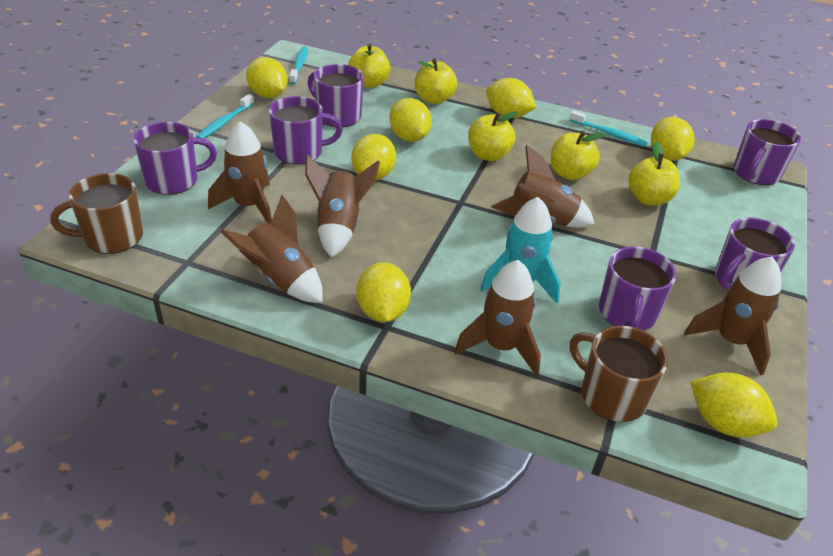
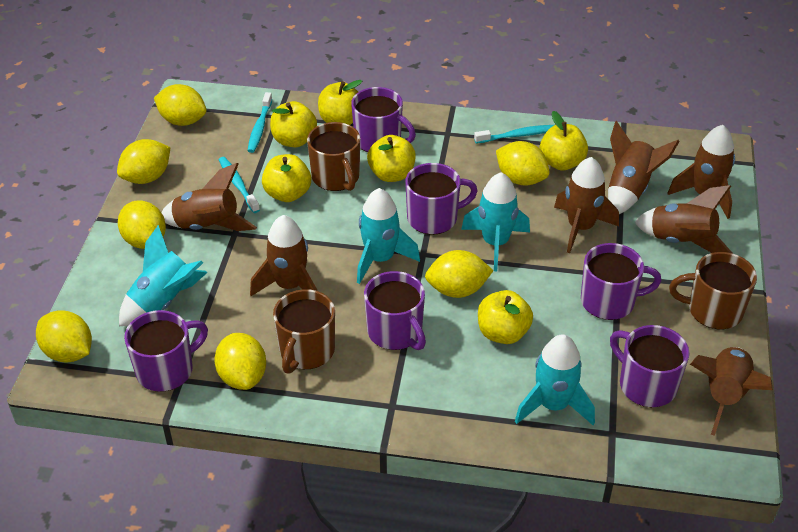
brown mug: [51,173,143,254] [570,326,668,422] = 2 -> [273,289,335,374] [307,122,360,191] [669,252,757,329] = 3
brown rocket: [208,121,272,224] [220,195,323,303] [305,154,380,257] [454,260,541,376] [492,145,594,228] [684,257,781,375] = 6 -> [161,163,257,231] [250,215,317,296] [554,157,619,253] [608,121,680,214] [634,185,732,253] [668,125,735,219] [690,347,773,436] = 7
turquoise rocket: [480,197,561,303] = 1 -> [119,225,208,326] [357,188,420,284] [461,172,530,271] [515,334,595,425] = 4
yellow apple: [348,44,390,88] [415,58,457,104] [468,111,519,161] [550,131,605,180] [628,142,680,205] = 5 -> [262,154,311,202] [270,101,317,147] [318,80,362,125] [367,135,416,182] [478,290,533,344] [540,111,588,171] = 6

